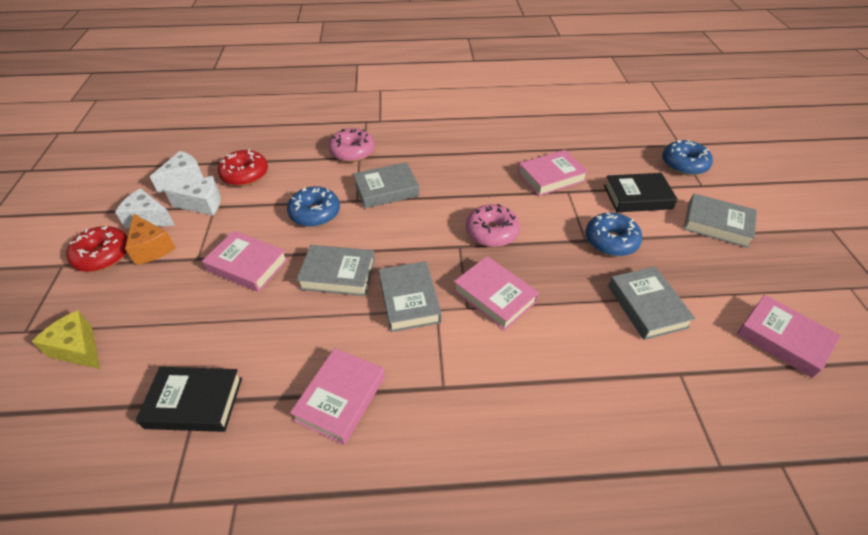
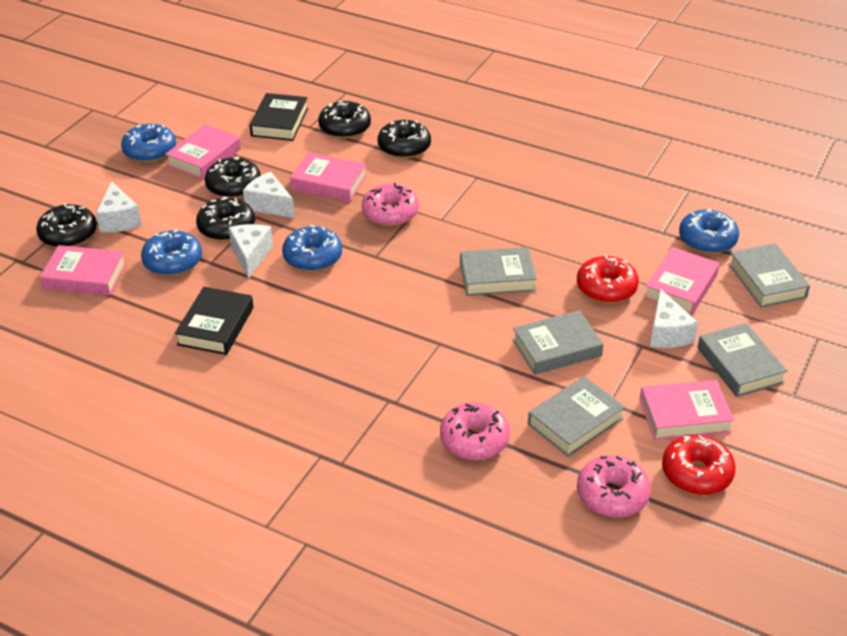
black donut: none = 0 -> [36,203,97,248] [196,196,255,241] [204,157,261,198] [318,101,371,139] [378,120,431,159] = 5
blue donut: [287,186,340,227] [585,213,642,256] [662,140,713,176] = 3 -> [121,124,176,163] [141,229,202,276] [282,225,342,272] [679,209,739,254] = 4
orange cheese: [125,213,176,265] = 1 -> none = 0
pink donut: [329,128,375,162] [466,204,520,247] = 2 -> [362,183,419,226] [440,403,510,460] [577,455,651,518] = 3
white cheese: [115,188,175,229] [150,151,203,193] [164,176,221,216] = 3 -> [96,181,142,233] [228,224,273,279] [243,172,295,218] [650,289,698,348] = 4
yellow cheese: [32,311,100,369] = 1 -> none = 0

